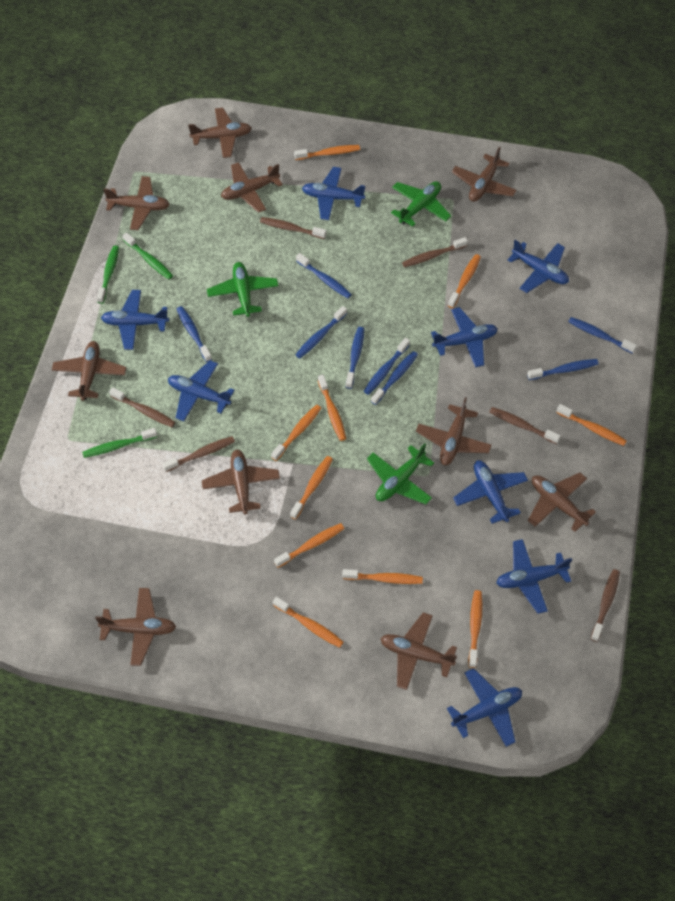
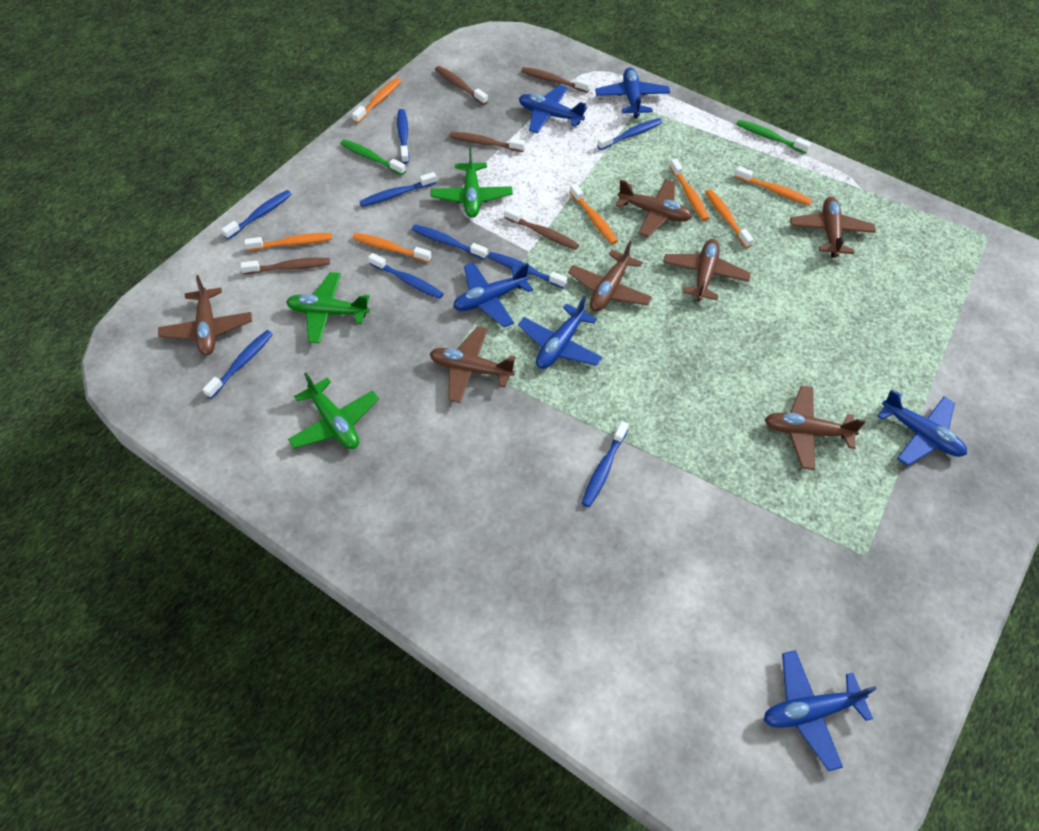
blue plane: [101,290,169,350] [168,360,235,421] [302,167,365,220] [431,307,498,368] [447,668,522,747] [453,460,528,524] [496,539,572,614] [508,240,569,293] = 8 -> [453,262,533,327] [518,296,602,369] [519,85,587,133] [595,67,670,118] [764,650,877,771] [877,389,967,466] = 6
blue toothbrush: [177,306,212,362] [295,306,347,358] [296,253,352,298] [346,327,364,389] [364,338,410,395] [371,351,418,405] [527,359,598,380] [568,317,637,354] = 8 -> [203,330,273,399] [221,190,292,239] [359,172,437,207] [368,253,444,299] [397,109,409,164] [412,224,488,260] [488,252,567,289] [582,421,629,507] [597,118,663,150] = 9
brown plane: [52,341,127,401] [95,588,176,666] [104,176,170,230] [188,108,252,158] [202,450,280,514] [221,162,283,213] [380,612,457,690] [416,397,492,465] [452,147,517,202] [528,473,596,532] = 10 -> [158,275,252,356] [430,326,516,403] [568,241,652,312] [616,179,692,237] [663,239,751,301] [765,386,866,470] [790,197,876,258] = 7
brown toothbrush: [109,387,176,427] [162,436,235,472] [260,217,326,239] [402,237,468,267] [489,407,561,444] [591,569,620,642] = 6 -> [241,258,330,274] [435,66,488,105] [449,132,525,152] [504,207,579,250] [521,67,590,93] = 5
green toothbrush: [82,428,157,458] [97,246,119,304] [123,232,173,279] = 3 -> [341,140,406,175] [736,120,811,154] = 2
orange toothbrush: [271,405,321,461] [273,597,344,648] [274,523,344,568] [290,456,333,520] [294,145,360,160] [318,375,346,441] [342,569,423,584] [448,254,481,308] [468,590,482,668] [556,404,627,446] = 10 -> [244,233,332,251] [352,78,401,123] [353,233,432,263] [570,183,618,244] [669,159,709,221] [705,189,754,248] [735,166,812,206] = 7

